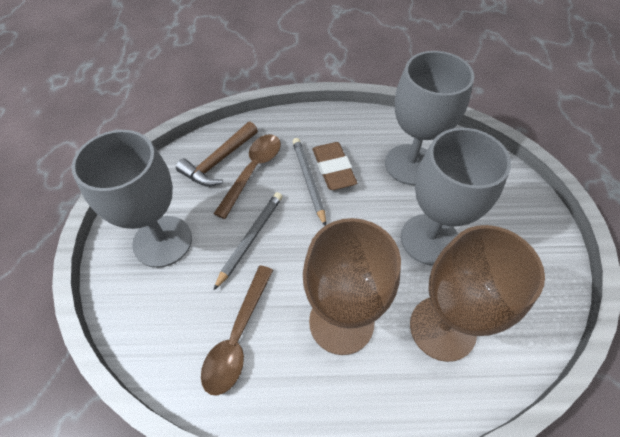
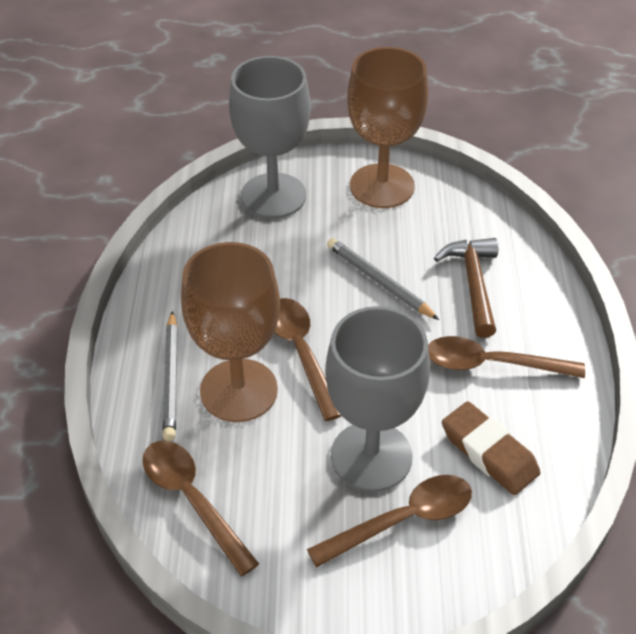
brown spoon: [201,265,273,396] [213,134,281,219] = 2 -> [143,441,259,576] [274,298,341,421] [307,475,472,568] [428,336,585,378] = 4
grey goblet: [71,130,192,268] [385,51,474,185] [401,128,511,265] = 3 -> [229,56,311,218] [325,306,430,492] = 2

